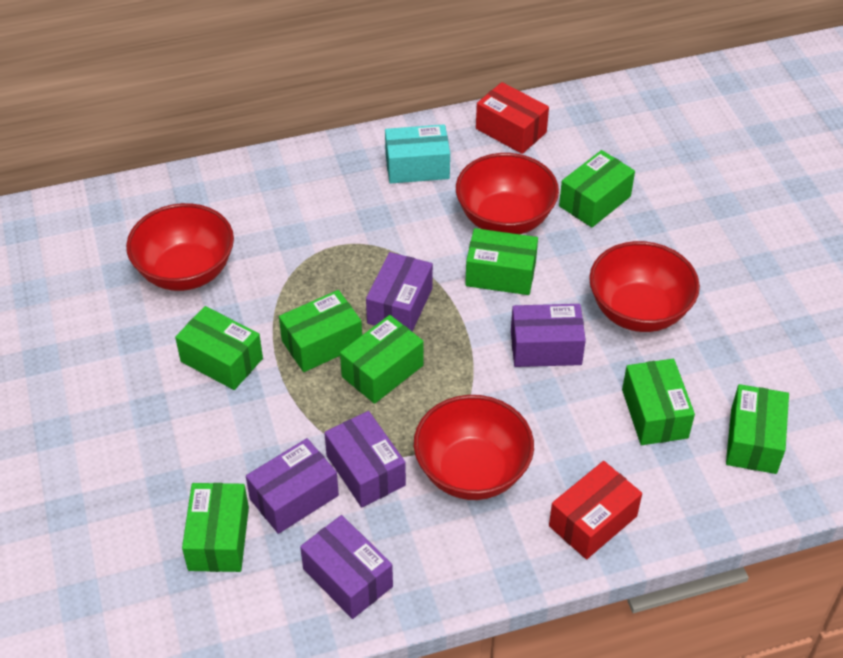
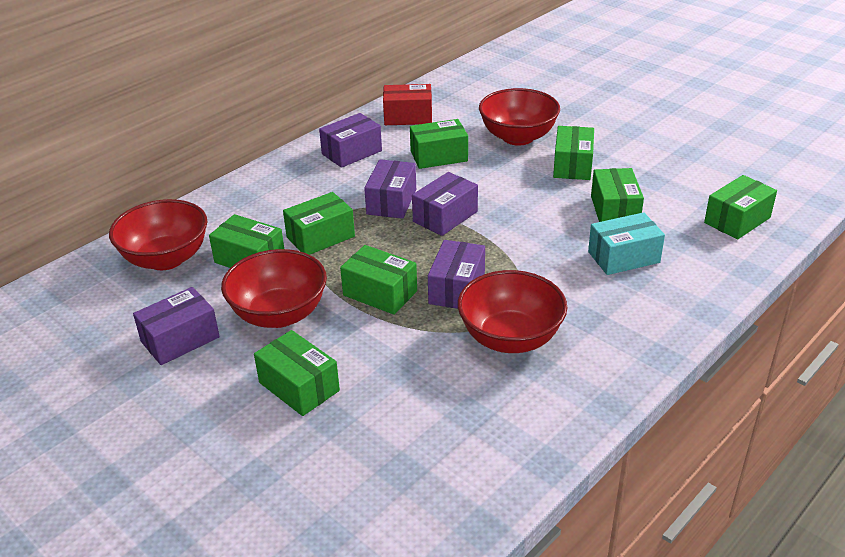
red box: [476,82,549,154] [549,461,642,559] = 2 -> [383,84,432,125] = 1

